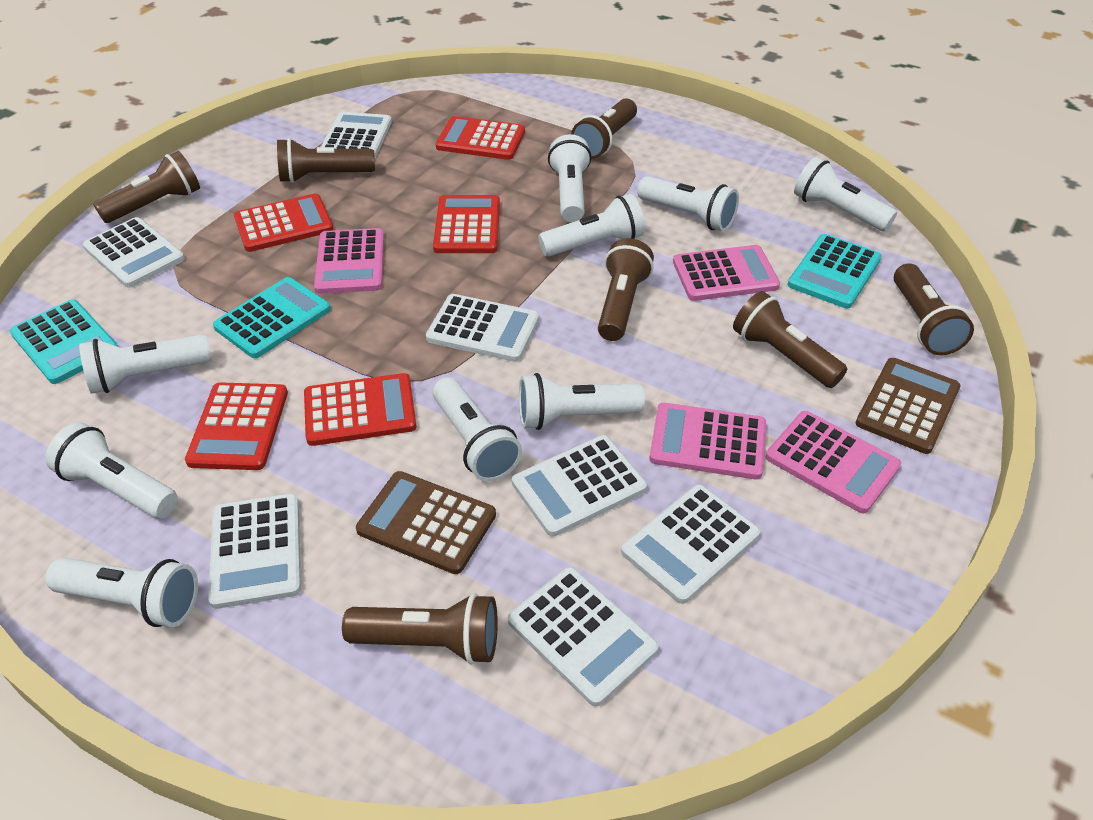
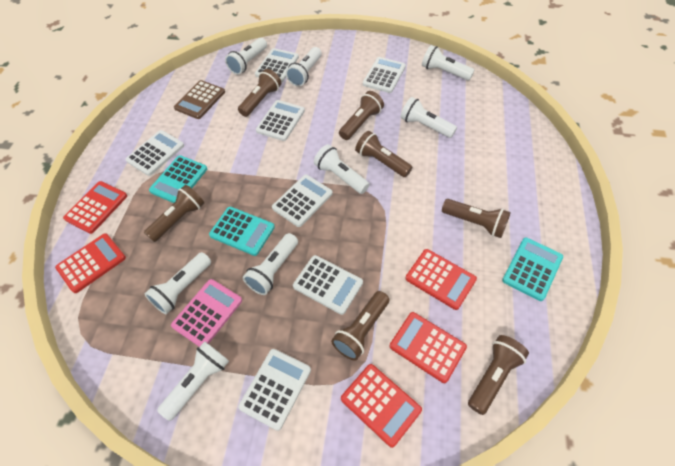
brown calculator: [356,471,496,574] [856,358,961,454] = 2 -> [174,80,225,119] = 1
pink calculator: [314,228,384,294] [649,403,766,479] [673,245,780,301] [766,411,901,513] = 4 -> [171,279,242,347] = 1
white flashlight: [45,558,198,627] [46,422,178,518] [79,334,212,394] [433,377,522,481] [519,373,645,430] [538,194,645,257] [548,134,591,222] [637,176,739,231] [794,157,897,231] = 9 -> [145,252,211,314] [157,341,229,421] [225,38,267,75] [243,233,298,295] [286,47,322,87] [314,144,370,194] [401,97,457,138] [422,45,475,81] = 8

